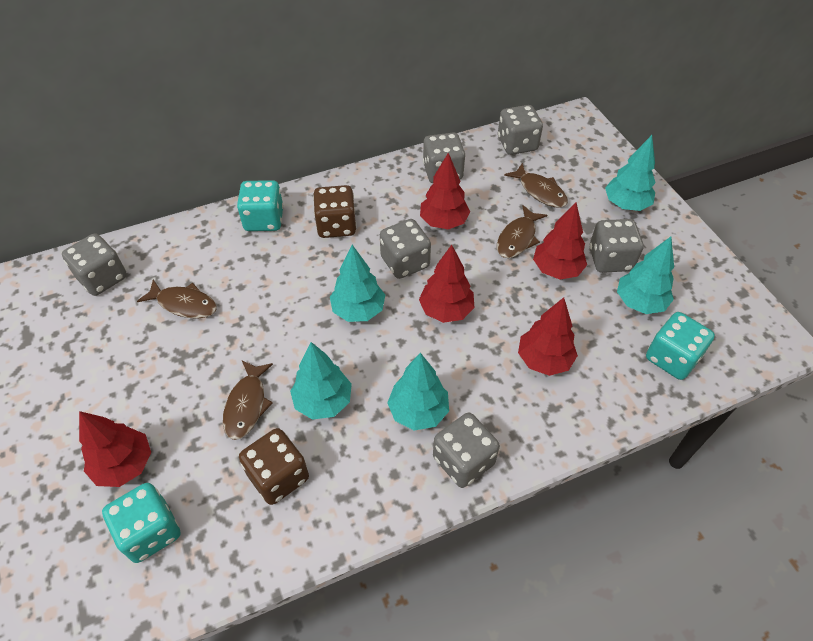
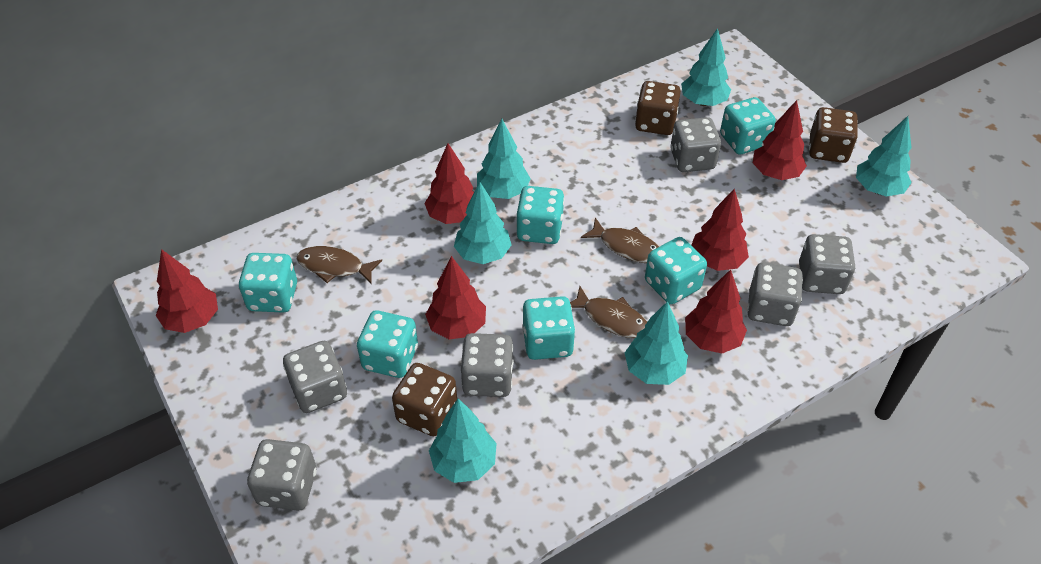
brown dice: [239,428,309,505] [313,185,357,238] = 2 -> [392,363,457,436] [635,81,681,135] [809,107,858,163] = 3
brown fish: [137,280,217,319] [223,360,273,440] [497,205,547,258] [504,163,568,208] = 4 -> [296,246,382,284] [570,286,647,338] [581,217,659,263] = 3
red tree: [79,411,151,487] [419,245,475,323] [420,153,470,229] [518,297,578,376] [533,202,587,280] = 5 -> [156,249,218,333] [424,143,474,224] [425,256,486,339] [685,269,747,354] [691,188,749,271] [753,100,807,180] = 6
turquoise dice: [102,483,181,563] [237,180,284,231] [646,312,715,380] = 3 -> [239,253,297,313] [357,310,418,378] [516,186,564,244] [522,296,575,360] [645,237,707,304] [720,97,776,154] = 6
turquoise tree: [290,342,352,420] [330,245,385,322] [387,353,449,431] [605,135,656,211] [617,237,674,314] = 5 -> [429,398,497,483] [454,182,511,264] [477,119,531,199] [625,301,688,385] [681,28,731,106] [856,116,912,197] = 6

